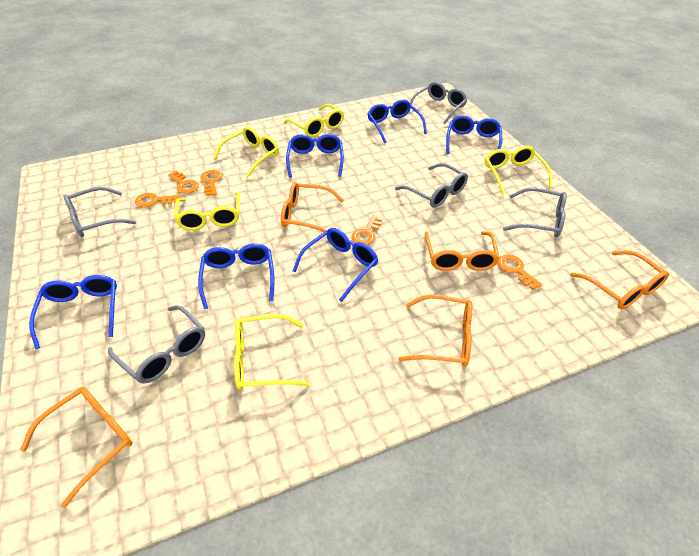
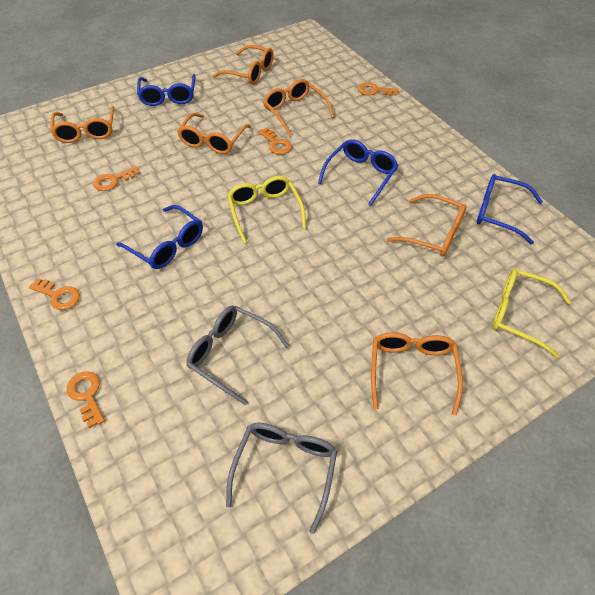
blue glasses: [29,275,117,349] [198,243,274,309] [286,134,344,177] [293,228,378,302] [367,99,427,143] [446,115,502,154] = 6 -> [116,205,203,269] [137,74,196,106] [318,139,398,206] [477,174,543,245] = 4
grey glasses: [64,187,136,237] [108,305,205,384] [395,163,468,208] [410,82,467,124] [503,188,567,237] = 5 -> [186,306,289,405] [226,423,337,534] = 2
orange glasses: [20,387,132,508] [281,182,344,233] [398,295,472,367] [425,232,500,271] [570,251,669,309] = 5 -> [50,106,114,143] [177,113,251,154] [213,45,274,85] [263,79,334,136] [371,332,463,415] [387,194,467,257] = 6
yellow glasses: [175,192,240,231] [213,127,279,178] [234,314,309,390] [284,104,344,138] [485,146,552,195] = 5 -> [227,176,306,244] [492,269,571,358] = 2

